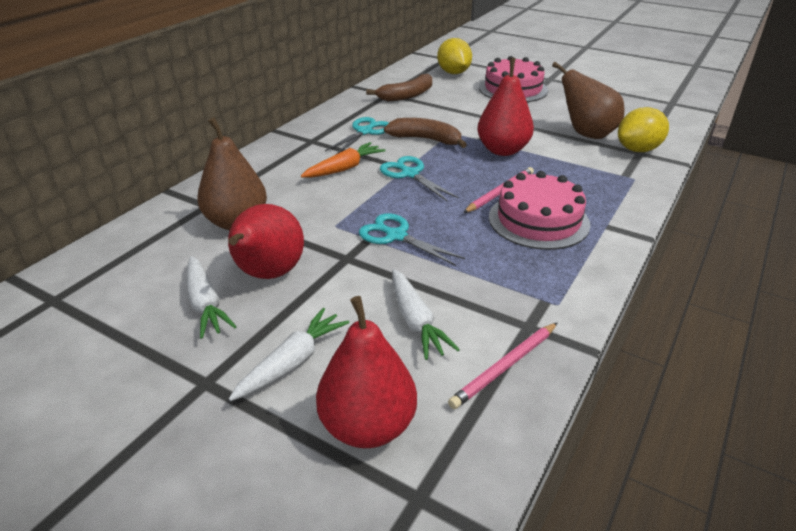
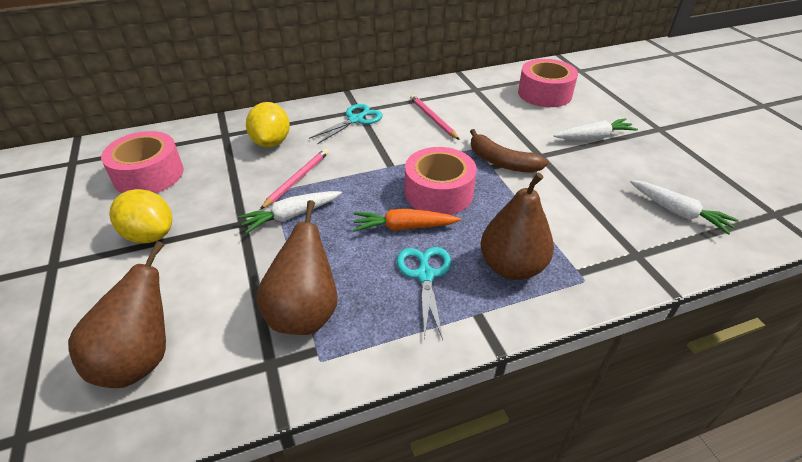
brown banana: [366,74,432,101] [384,118,467,148] = 2 -> [470,129,548,173] = 1
brown pear: [197,117,267,230] [552,62,625,139] = 2 -> [68,241,166,388] [256,200,338,335] [481,173,554,280] = 3
pink cake: [479,56,548,102] [489,171,591,250] = 2 -> none = 0
pink tape: none = 0 -> [101,131,184,193] [405,147,477,215] [518,59,578,107] = 3
red pear: [228,204,304,279] [316,296,417,448] [477,58,534,156] = 3 -> none = 0
turquoise scissors: [325,117,389,154] [359,213,465,266] [380,156,459,202] = 3 -> [309,104,383,144] [397,247,451,340] = 2

